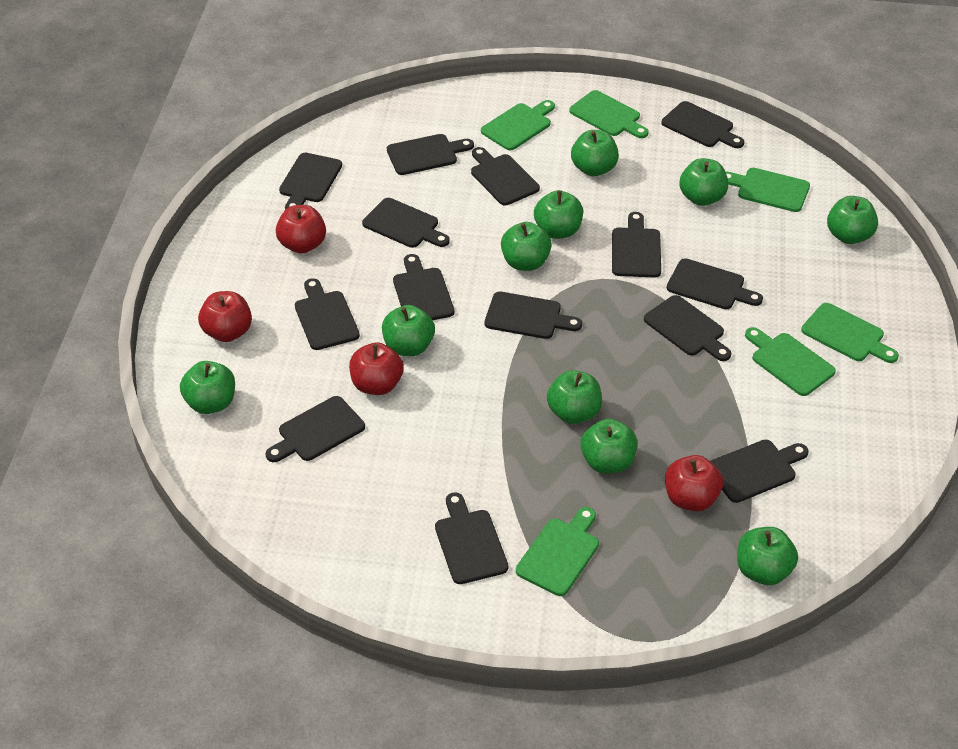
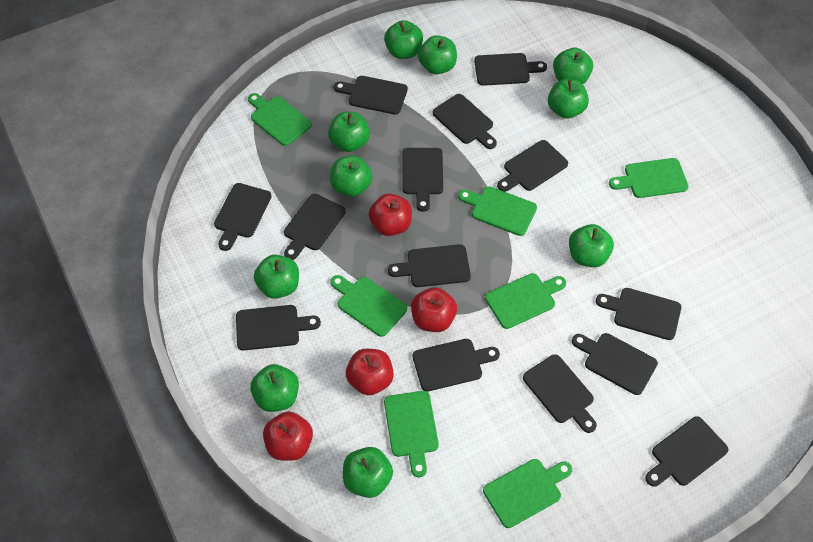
green cutting board: [481,100,555,151] [516,507,599,596] [569,90,649,138] [726,168,810,212] [745,327,836,396] [801,303,899,363] = 6 -> [248,93,312,146] [330,275,407,337] [384,391,439,477] [458,186,537,236] [483,459,572,528] [485,273,566,329] [609,158,688,198] = 7

